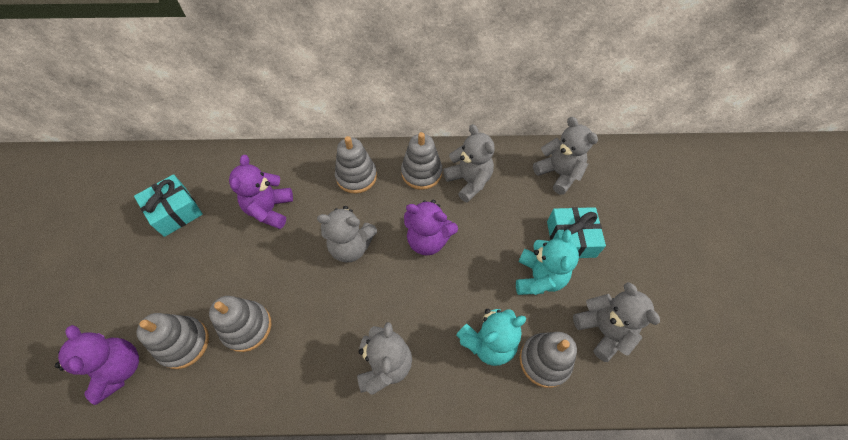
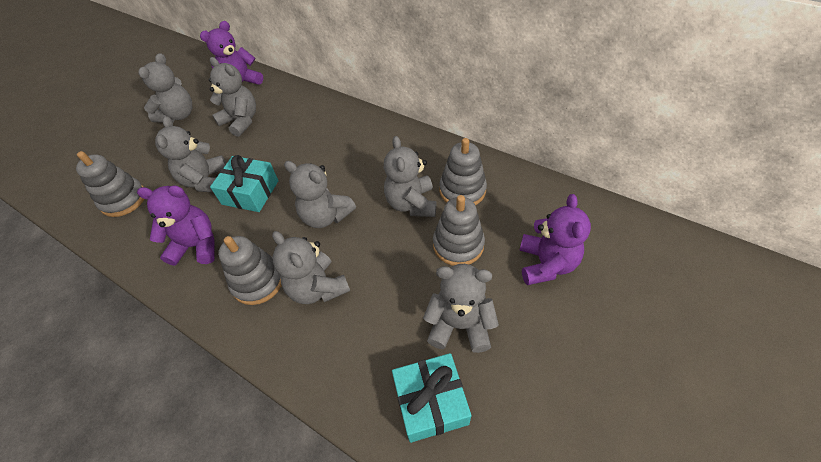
grey stacking toy: [136,313,209,369] [209,296,271,352] [335,136,377,194] [401,132,442,190] [520,332,577,388] = 5 -> [76,151,144,217] [218,236,282,305] [433,195,485,266] [439,138,487,205] = 4
grey teddy bear: [317,206,377,262] [357,322,412,394] [443,124,495,203] [533,117,598,195] [573,282,660,362] = 5 -> [139,53,192,123] [155,116,226,192] [209,57,256,137] [272,231,350,304] [284,161,356,228] [384,136,436,217] [423,264,499,353] = 7
turquoise teddy bear: [456,309,526,366] [516,229,579,295] = 2 -> none = 0

